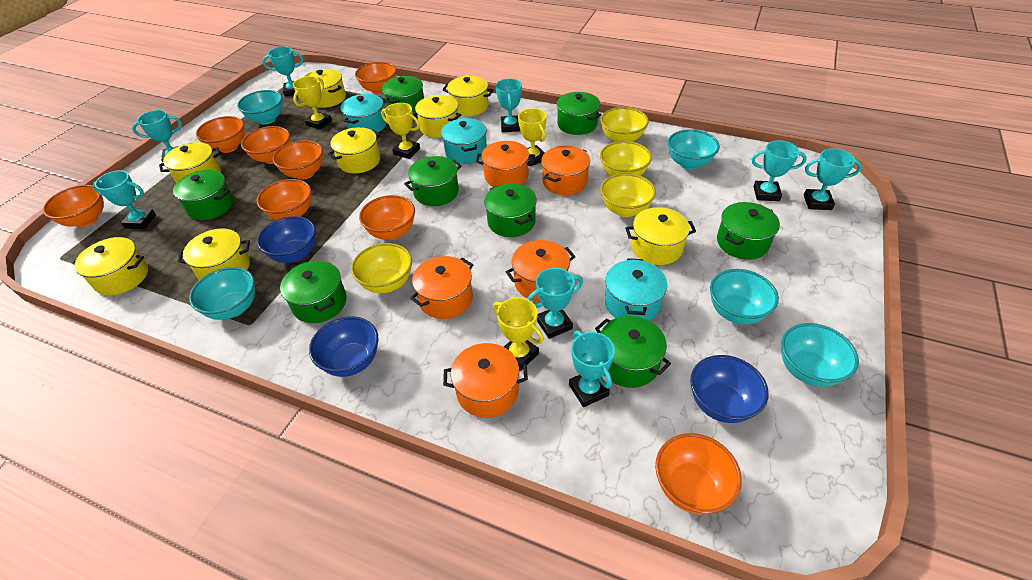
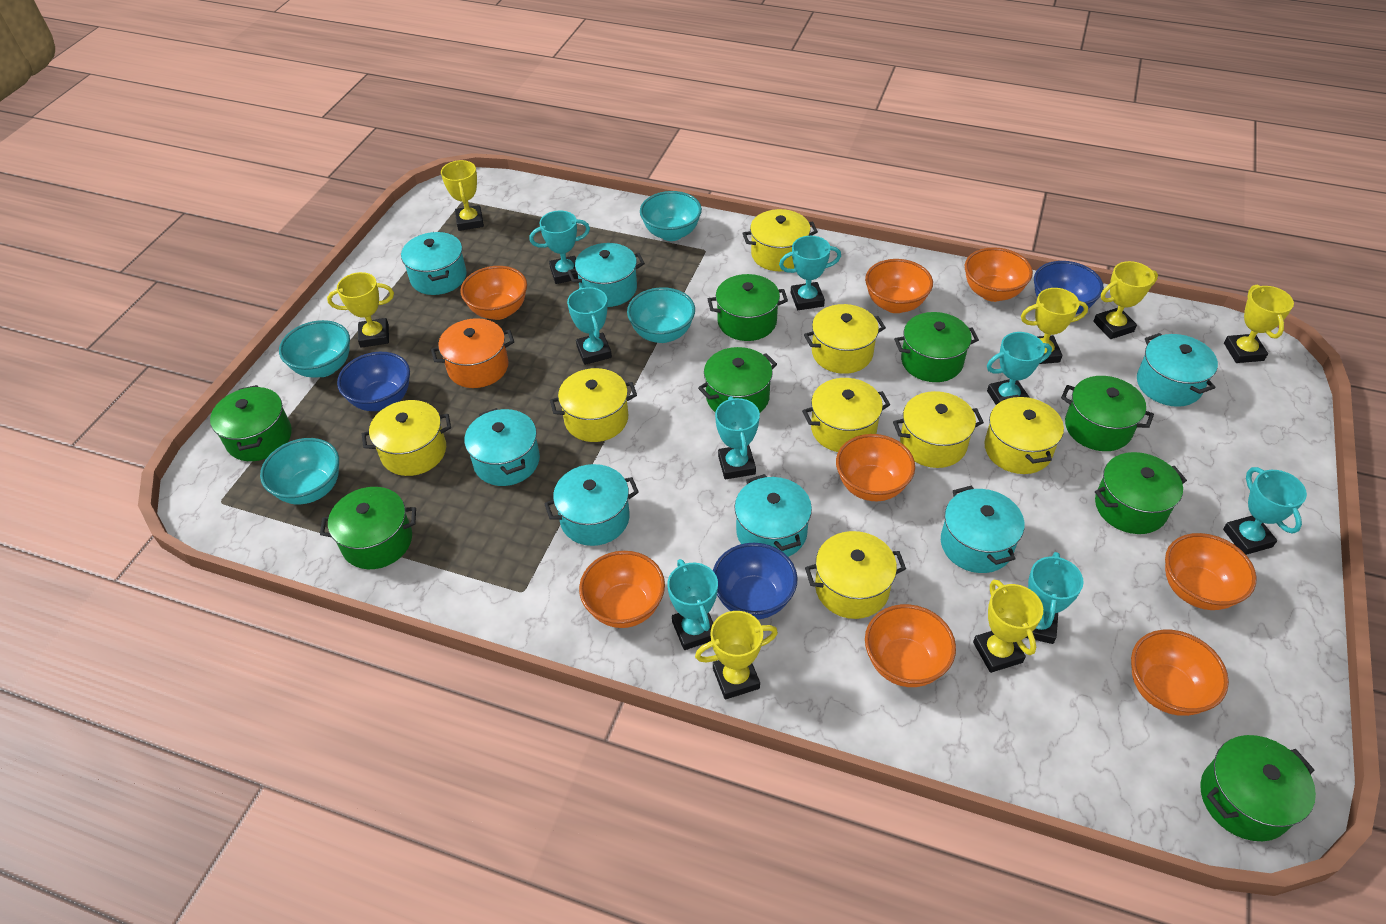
orange pot: [410,256,473,319] [443,343,528,418] [476,141,535,187] [506,240,575,301] [541,146,590,195] = 5 -> [431,318,514,388] = 1
turquoise bowl: [189,267,255,320] [237,90,283,125] [668,129,720,170] [710,269,779,324] [781,323,859,387] = 5 -> [260,438,339,504] [279,320,350,378] [627,287,695,343] [640,191,702,241] = 4
turquoise pot: [340,94,386,132] [441,118,487,164] [605,258,667,321] = 3 -> [401,232,466,295] [464,408,540,486] [544,464,639,546] [568,243,645,307] [735,474,812,557] [941,486,1024,573] [1137,333,1218,407] = 7
yellow bowl: [351,243,412,293] [600,107,649,142] [600,141,652,176] [600,173,656,217] = 4 -> none = 0
yellow trophy: [293,76,332,130] [381,103,420,159] [493,297,544,371] [518,108,546,167] = 4 -> [327,272,394,348] [441,160,484,231] [695,611,778,700] [973,580,1043,673] [1021,288,1088,364] [1093,261,1158,339] [1224,284,1294,363] = 7

